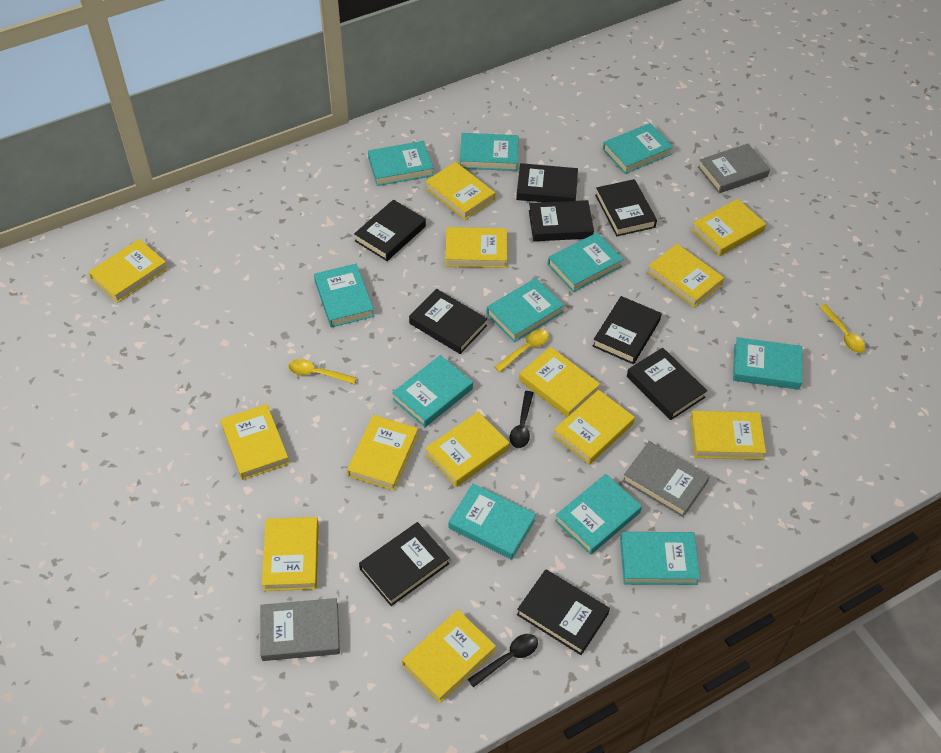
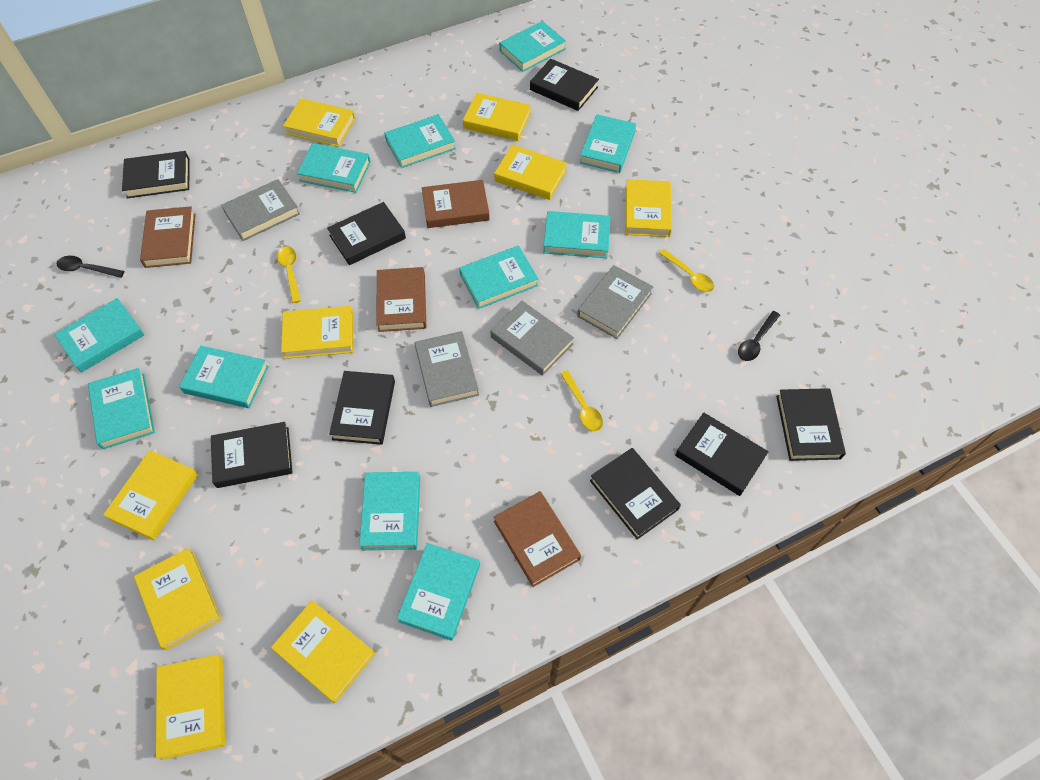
black book: [354,200,426,261] [359,522,450,606] [409,289,487,354] [516,163,578,202] [517,569,610,655] [529,200,594,241] [593,296,662,364] [595,179,657,236] [627,348,707,420] = 9 -> [122,151,190,198] [211,422,293,488] [327,202,406,265] [329,371,395,445] [530,59,599,111] [590,448,681,540] [675,412,769,496] [776,388,846,461] = 8
brown book: none = 0 -> [140,206,196,268] [376,267,426,332] [422,180,490,228] [494,491,581,587] = 4
grey book: [260,598,340,661] [623,441,710,517] [698,144,770,193] = 3 -> [221,179,300,241] [415,331,479,407] [490,301,574,376] [577,265,653,339] = 4
yellow book: [89,239,168,303] [221,404,289,480] [262,517,319,591] [347,415,418,491] [402,610,496,703] [425,162,495,220] [425,412,509,487] [445,227,507,268] [519,347,600,417] [553,390,635,465] [647,244,724,308] [690,411,766,460] [691,199,766,256] = 13 -> [103,450,198,540] [134,548,222,650] [156,655,225,760] [271,600,375,703] [281,306,354,359] [283,98,355,147] [463,93,531,141] [494,145,567,200] [625,179,672,237] = 9

